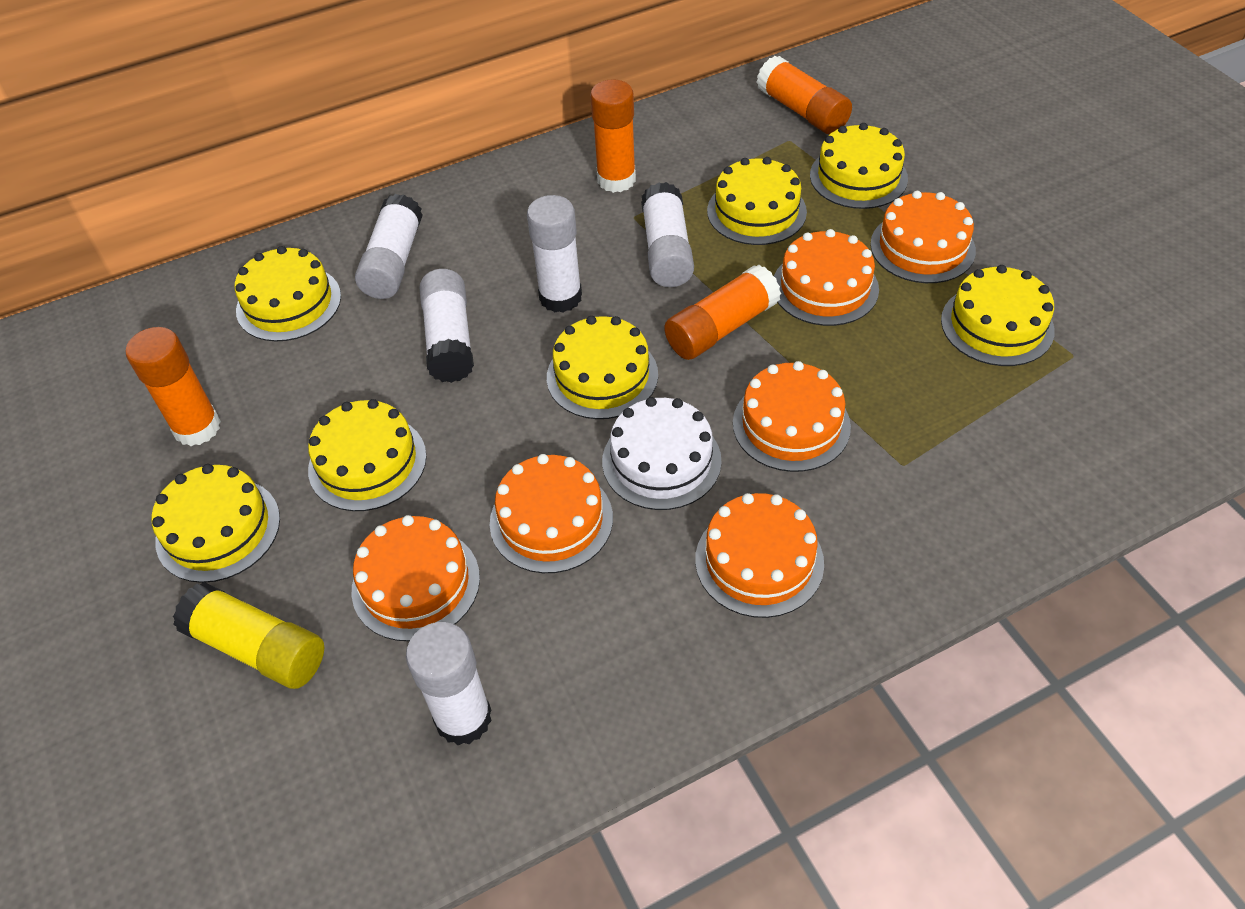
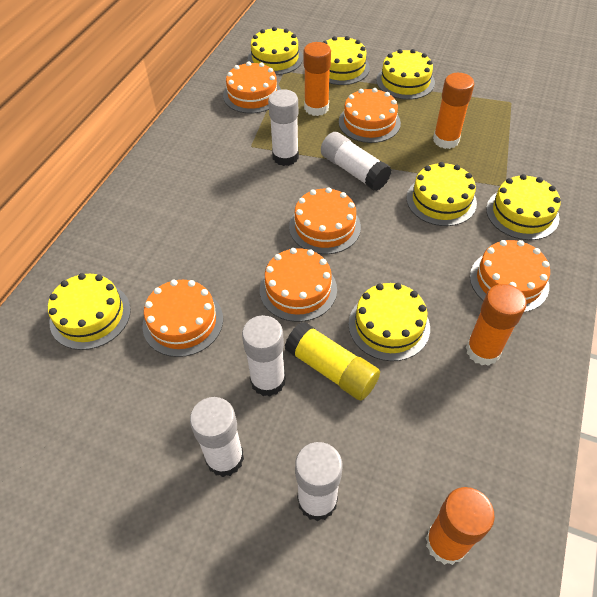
white cake: [602,397,722,510] = 1 -> none = 0

